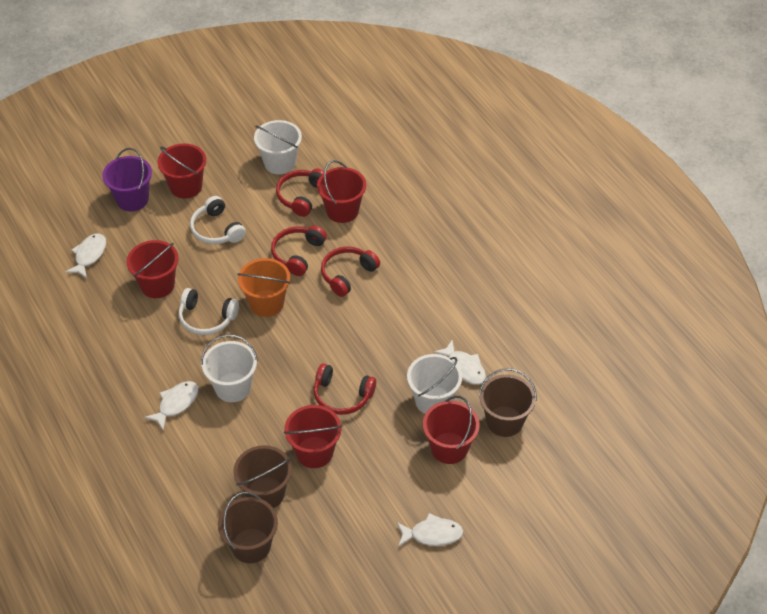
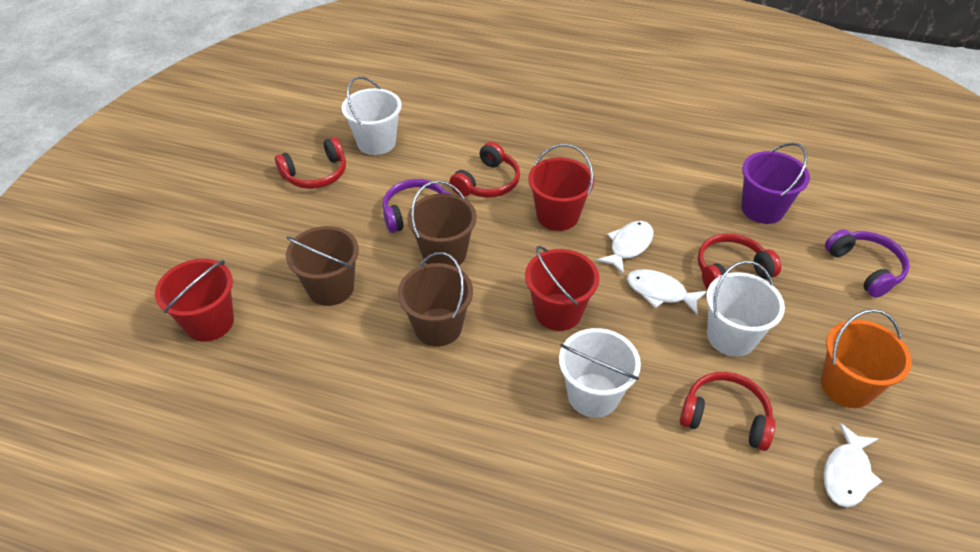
purple headphones: none = 0 -> [382,179,451,233] [825,229,910,298] = 2
red bucket: [127,240,179,298] [158,143,206,199] [284,405,342,468] [317,160,366,223] [423,396,480,464] = 5 -> [155,259,234,342] [525,246,599,331] [528,144,594,231] = 3
white fish: [65,233,106,278] [144,381,199,430] [397,513,463,547] [434,340,486,385] = 4 -> [596,221,654,275] [627,269,707,315] [823,423,882,507] = 3
white headphones: [179,288,239,335] [190,196,246,244] = 2 -> none = 0

